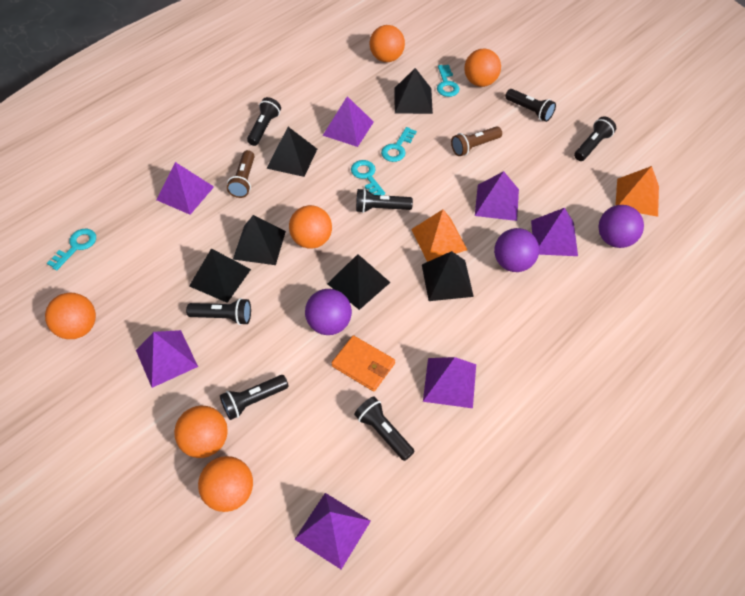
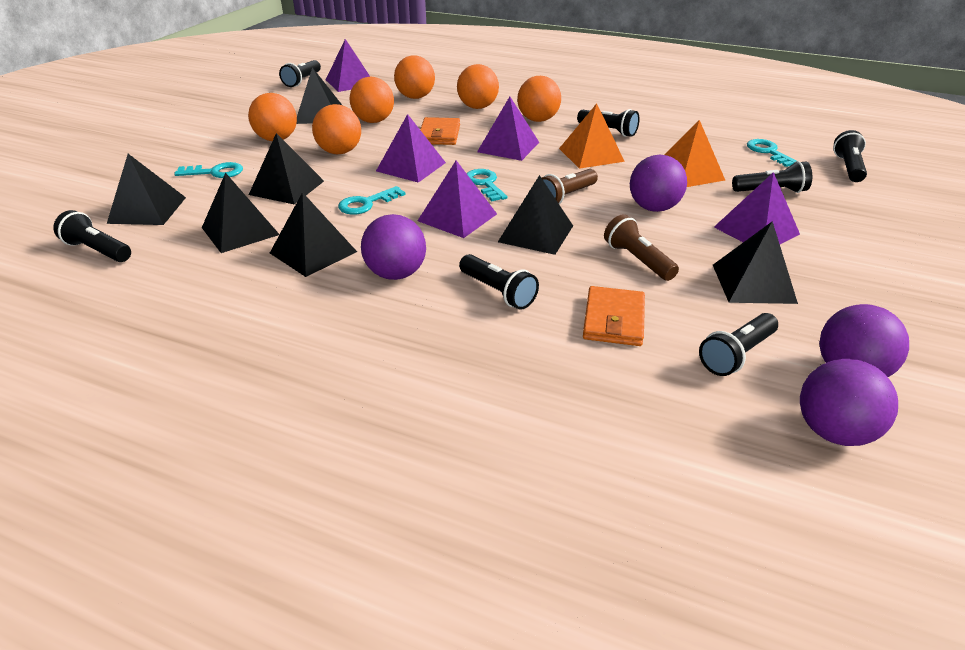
black pyramid: [189,248,251,303] [233,215,286,265] [266,127,317,177] [327,254,391,310] [394,68,433,114] [422,251,474,301] = 6 -> [107,154,186,225] [202,172,280,253] [249,133,324,205] [270,192,357,277] [296,67,342,124] [498,175,573,255] [713,221,798,304] = 7
orange wallet: [331,335,395,391] = 1 -> [420,117,460,145] [583,286,645,346] = 2
purple ball: [305,289,352,335] [494,228,539,272] [598,205,644,248] = 3 -> [361,214,426,280] [630,155,687,212] [800,359,898,446] [819,304,909,377] = 4
purple pyramid: [136,330,198,388] [156,162,214,215] [294,493,371,569] [323,96,374,147] [423,357,476,408] [475,171,519,221] [531,208,578,256] = 7 -> [326,39,370,92] [376,114,446,183] [418,160,497,238] [477,97,539,161] [714,172,800,244] = 5

